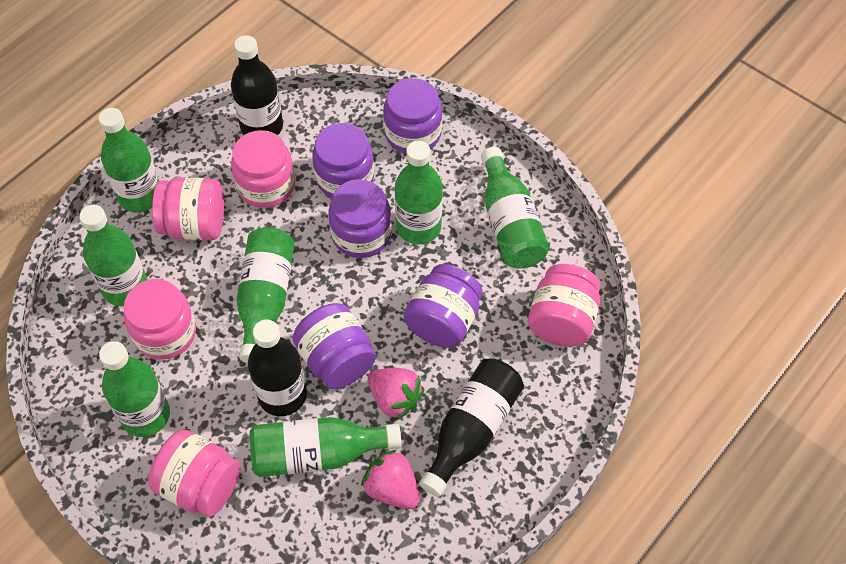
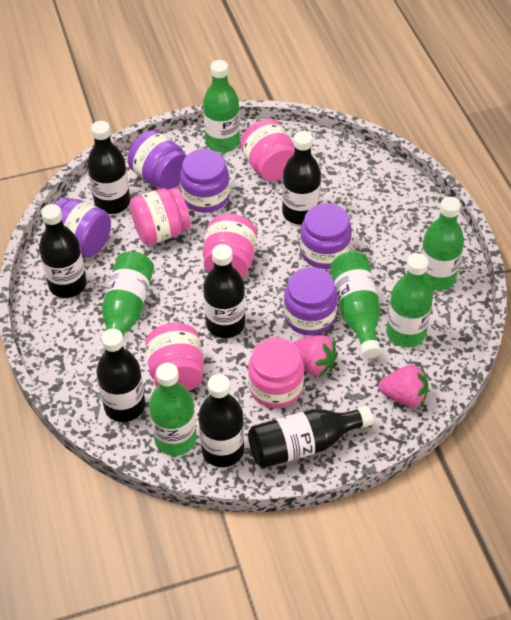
black bottle: [231,35,283,135] [248,319,307,416] [419,358,524,497] = 3 -> [39,204,87,298] [87,121,130,214] [96,328,145,422] [198,374,244,467] [203,244,245,338] [248,406,373,468] [282,131,321,225] = 7
green bottle: [79,205,148,306] [98,108,159,213] [99,341,170,437] [236,227,294,363] [250,417,401,477] [395,141,443,244] [481,147,549,269] = 7 -> [100,251,154,355] [149,363,197,456] [203,60,240,153] [330,252,381,359] [386,253,433,348] [421,197,464,291] = 6

